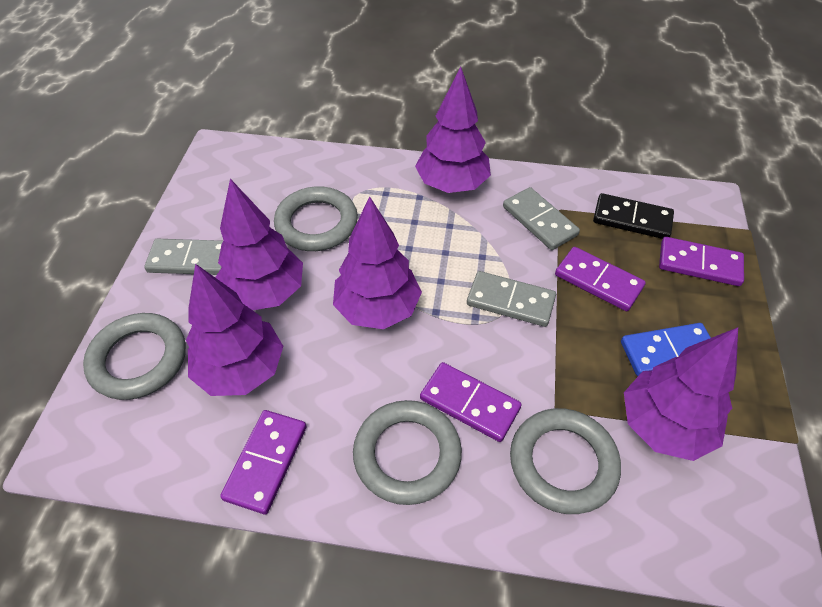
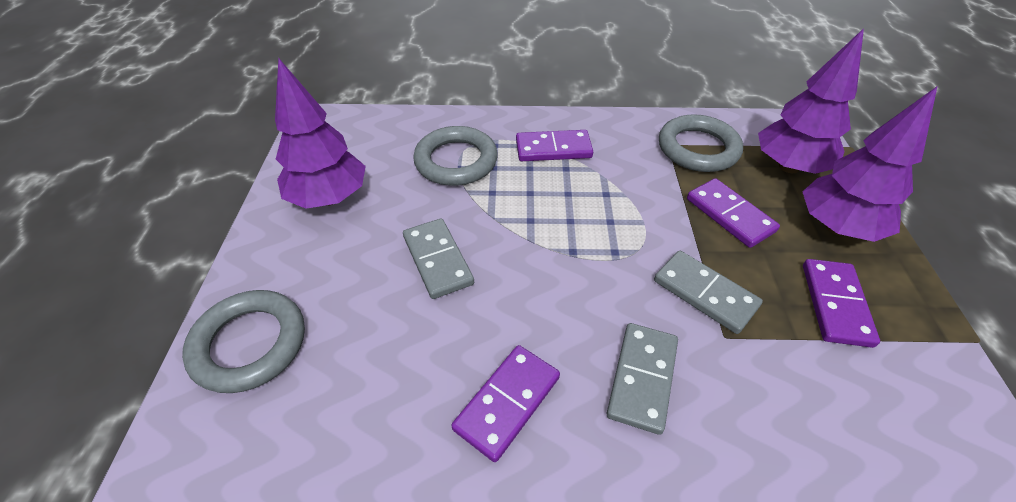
black domino: [593,193,674,239] = 1 -> none = 0
blue domino: [621,323,711,376] = 1 -> none = 0
grey ring: [83,313,186,400] [274,186,358,251] [353,400,462,505] [510,408,621,514] = 4 -> [182,290,305,393] [413,126,498,186] [659,114,743,172] = 3
purple tree: [186,264,283,396] [216,179,303,310] [333,196,422,329] [415,66,491,193] [624,328,738,461] = 5 -> [275,58,366,209] [758,28,864,174] [802,87,937,242] = 3

